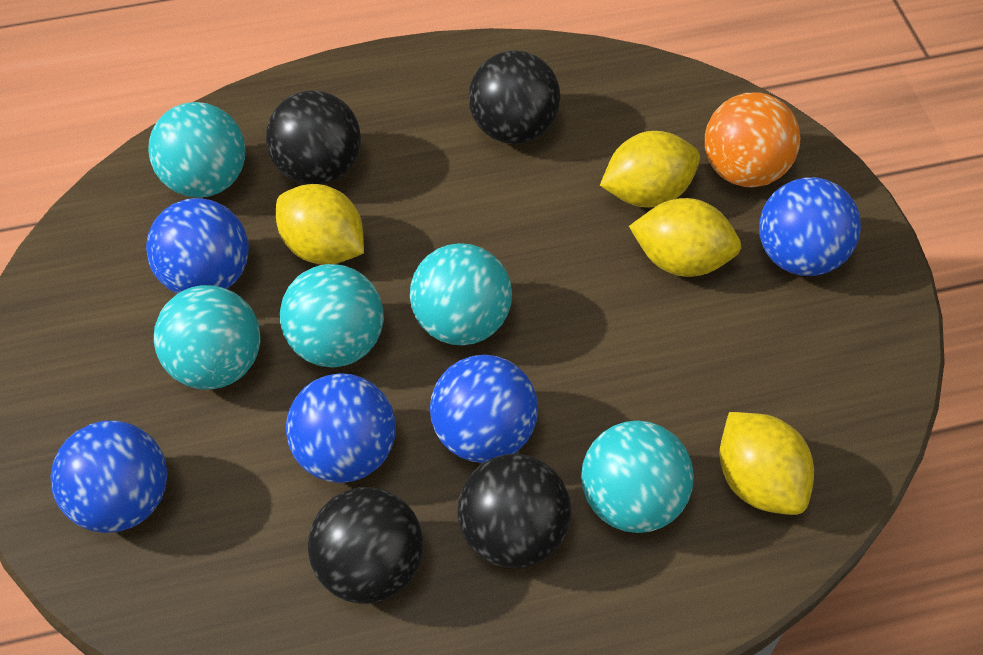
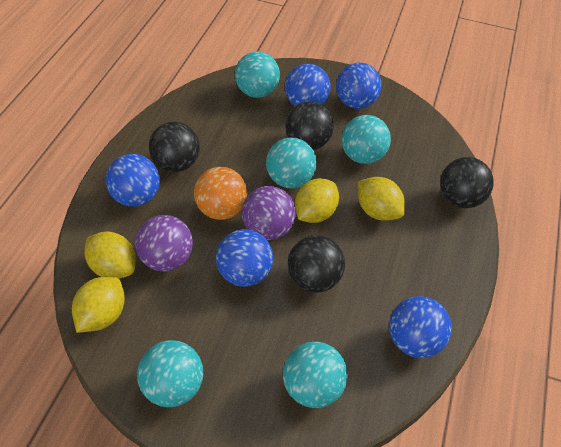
purple ball: none = 0 -> [135,215,193,272] [242,186,296,240] = 2

